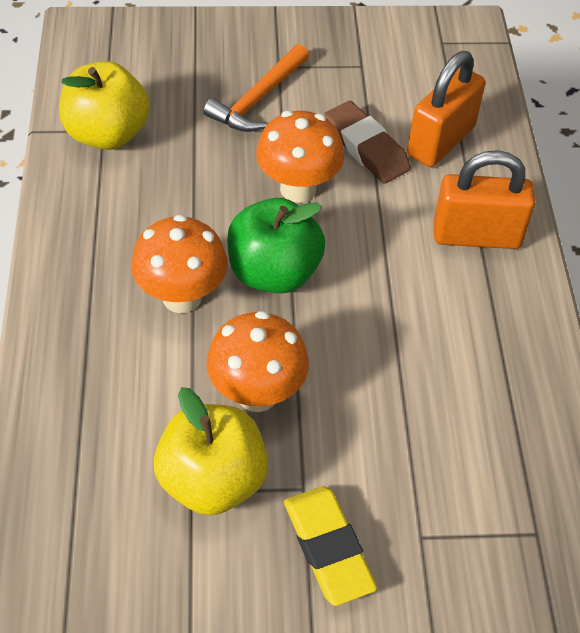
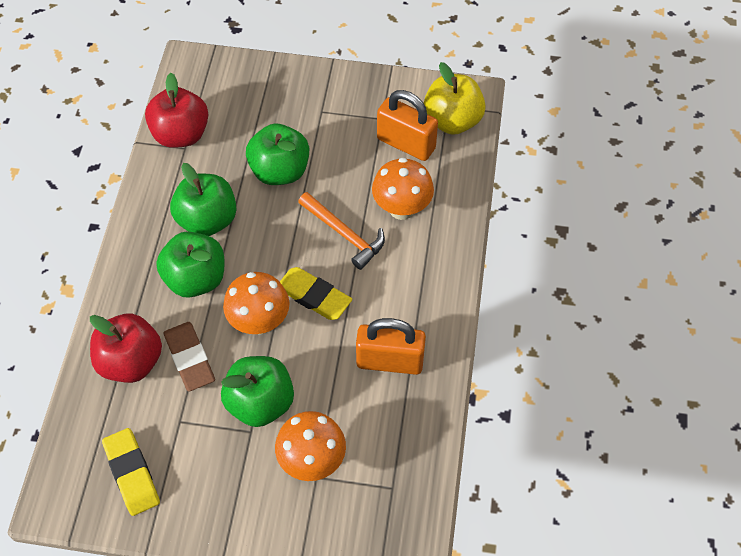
green apple: [227,198,325,294] = 1 -> [156,232,224,298] [170,163,237,236] [221,356,294,427] [246,124,309,185] = 4
red apple: none = 0 -> [90,314,162,383] [145,73,208,148] = 2
yellow apple: [59,61,150,150] [154,387,268,516] = 2 -> [424,62,486,135] = 1
yellow eraser: [284,486,377,606] = 1 -> [102,428,160,516] [280,267,352,320] = 2

